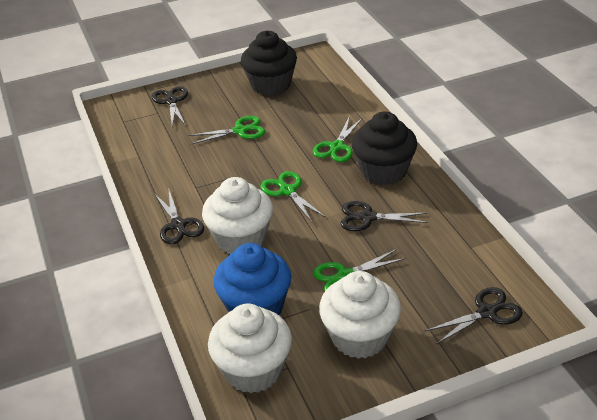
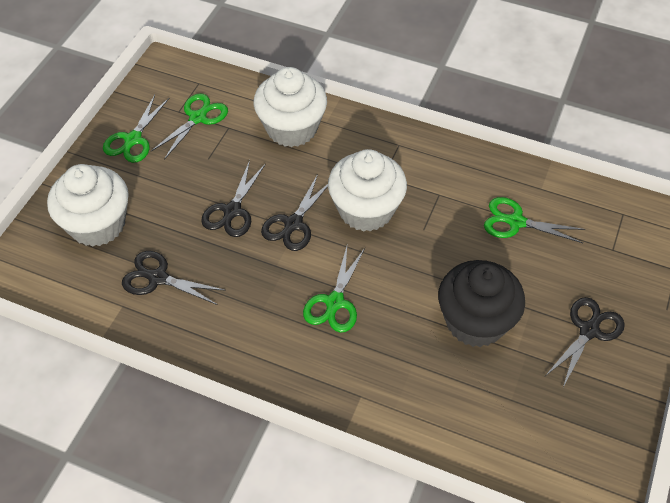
black cupcake: [241,31,297,96] [352,111,417,185] = 2 -> [438,260,525,347] = 1
blue cupcake: [214,243,292,315] = 1 -> none = 0

